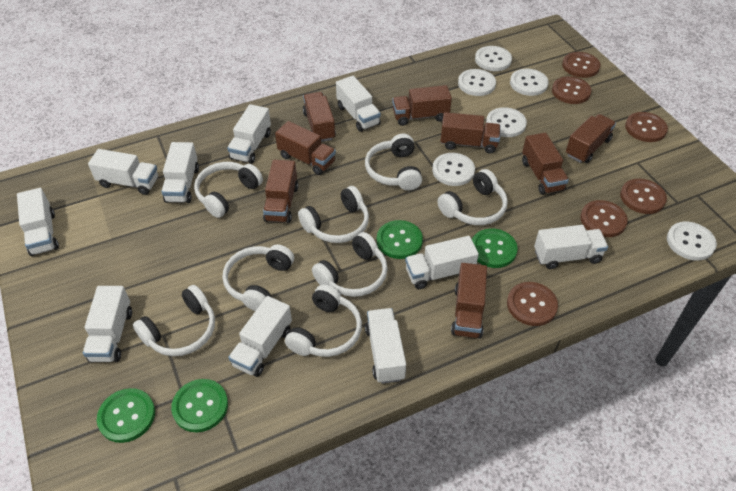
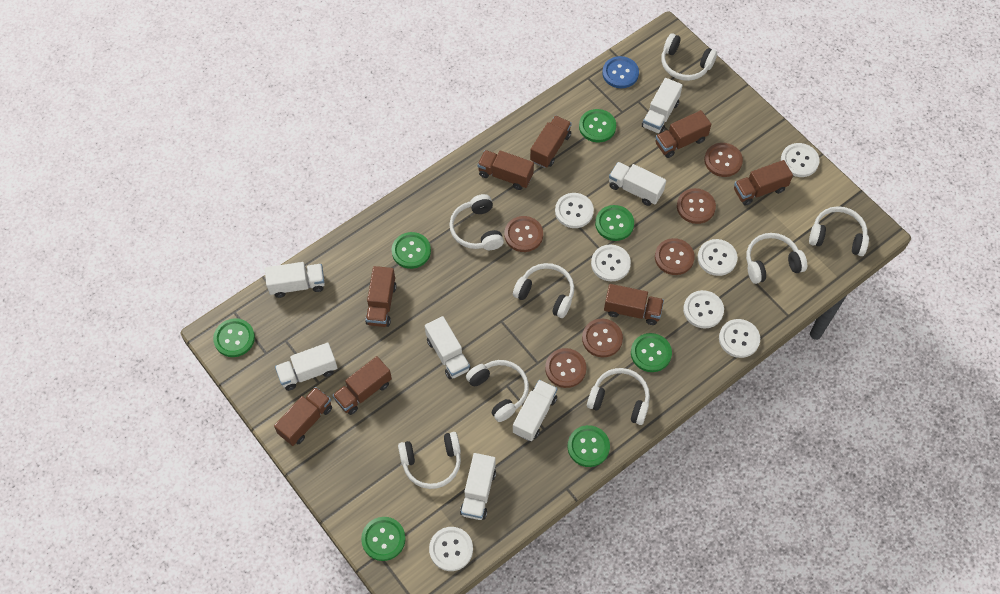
blue button: none = 0 -> [602,56,639,88] = 1
green button: [97,388,155,443] [171,379,228,432] [377,220,423,259] [472,228,518,268] = 4 -> [213,318,255,357] [361,517,406,561] [392,232,431,269] [568,425,610,467] [579,109,616,142] [595,205,634,241] [631,333,672,372] = 7
white button: [432,153,475,186] [458,69,496,96] [475,46,512,71] [486,107,527,137] [510,69,549,96] [667,222,717,260] = 6 -> [429,527,473,571] [555,193,594,228] [591,244,631,282] [683,290,724,329] [698,239,738,276] [719,319,760,358] [781,143,820,177] = 7
white truck: [17,188,59,256] [83,286,132,362] [88,149,158,195] [161,142,199,203] [227,104,271,164] [228,296,292,377] [336,76,381,132] [365,308,406,384] [405,236,479,289] [534,225,608,269] = 10 -> [265,262,325,298] [275,343,338,391] [425,316,471,379] [460,453,496,520] [513,380,557,441] [609,162,666,206] [642,78,683,134] = 7

